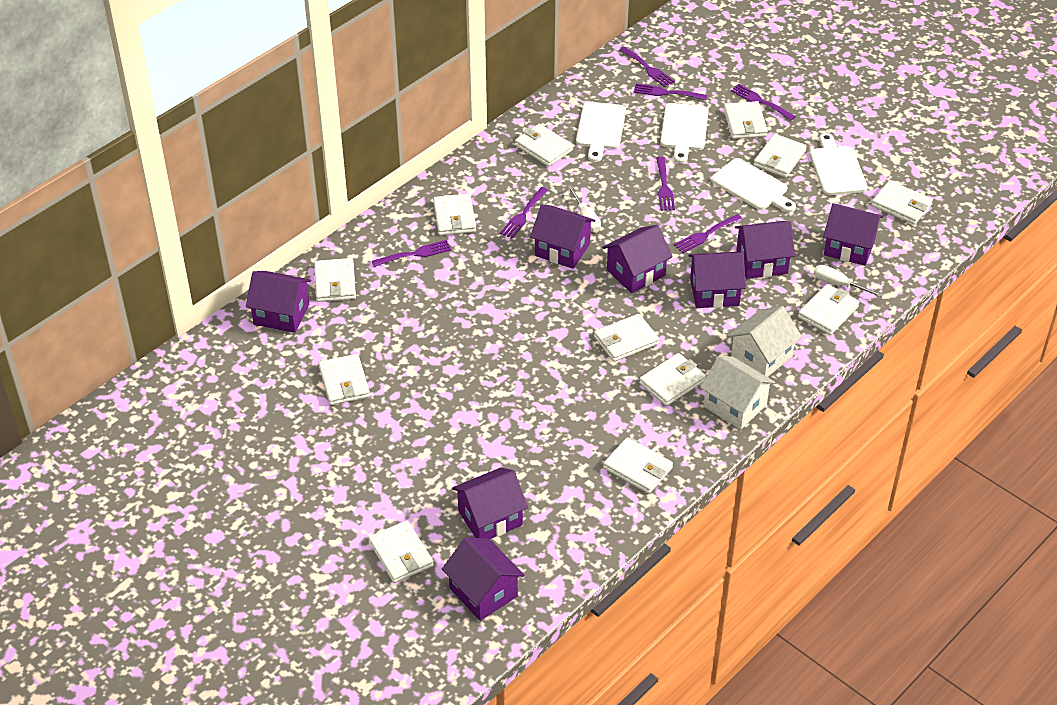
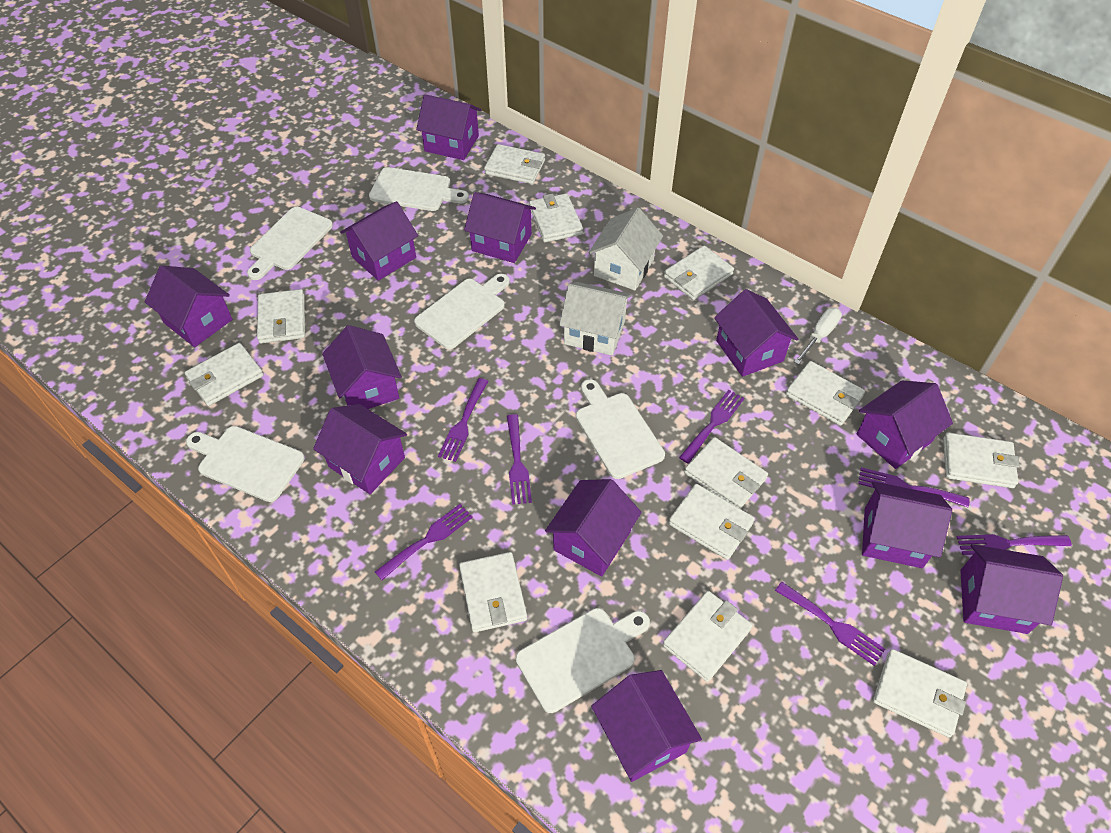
purple house: [246,271,311,333] [442,537,524,621] [452,467,528,539] [530,204,595,269] [602,225,673,293] [688,252,746,308] [735,221,795,279] [823,203,883,266] = 8 -> [145,265,233,347] [313,404,407,494] [322,325,402,409] [340,201,418,281] [416,94,481,160] [464,192,536,263] [545,479,642,577] [591,670,702,782] [714,289,798,377] [857,381,953,469] [862,481,952,568] [960,544,1063,634] = 12
white cutting board: [576,102,626,162] [660,103,709,163] [711,158,796,213] [810,133,868,195] = 4 -> [186,426,305,502] [247,207,333,280] [369,167,469,211] [414,274,510,349] [516,608,650,713] [576,379,665,479] = 6
white screwdriver: [567,185,601,233] [814,265,883,297] = 2 -> [794,308,842,365] = 1

